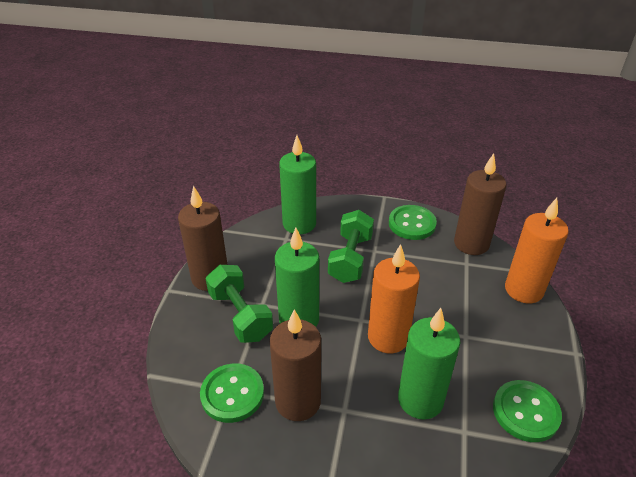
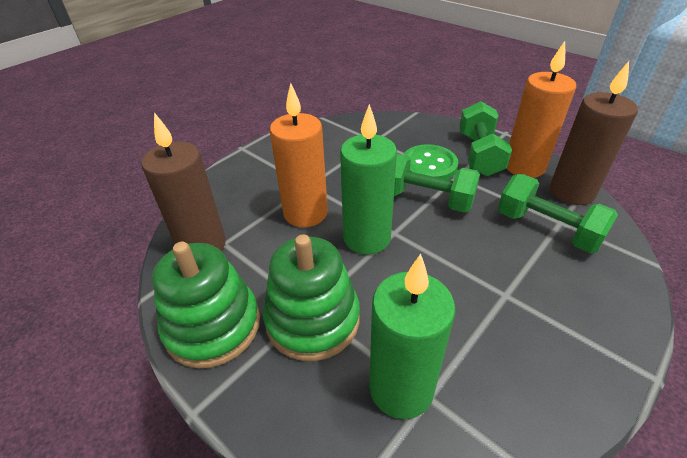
brown candle: [178,185,228,291] [270,310,321,421] [454,153,506,255] = 3 -> [141,112,226,251] [550,61,638,205] = 2
green button: [200,363,264,423] [389,205,437,240] [493,380,562,442] = 3 -> [403,144,458,180] = 1
green candle: [275,228,319,327] [279,135,316,234] [398,308,460,420] = 3 -> [340,104,397,255] [369,254,456,419] = 2
green dumbbell: [205,265,273,343] [328,210,374,283] = 2 -> [394,154,480,213] [459,101,512,176] [498,174,618,253] = 3
green stacking toy: none = 0 -> [152,242,260,369] [263,234,360,361] = 2

